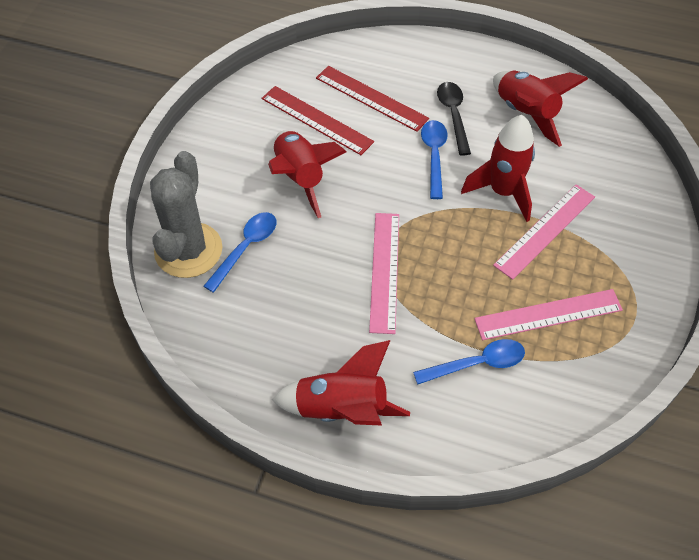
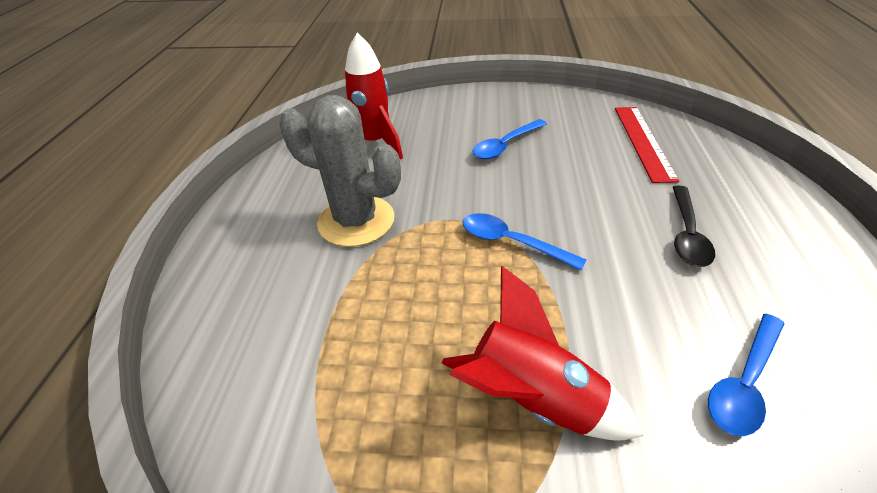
pink ruler: [369,213,399,334] [474,289,623,340] [493,184,595,280] = 3 -> none = 0
red rocket: [268,130,347,218] [272,340,410,426] [461,115,535,222] [493,71,588,147] = 4 -> [345,33,403,159] [442,266,643,441] = 2
red ruler: [262,86,374,155] [316,66,429,132] = 2 -> [615,107,679,183] = 1

